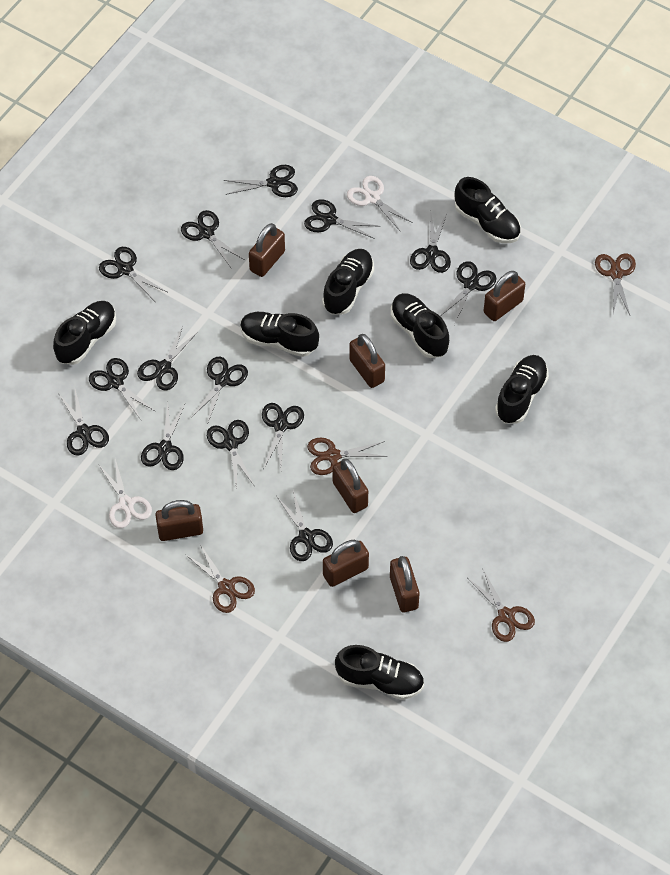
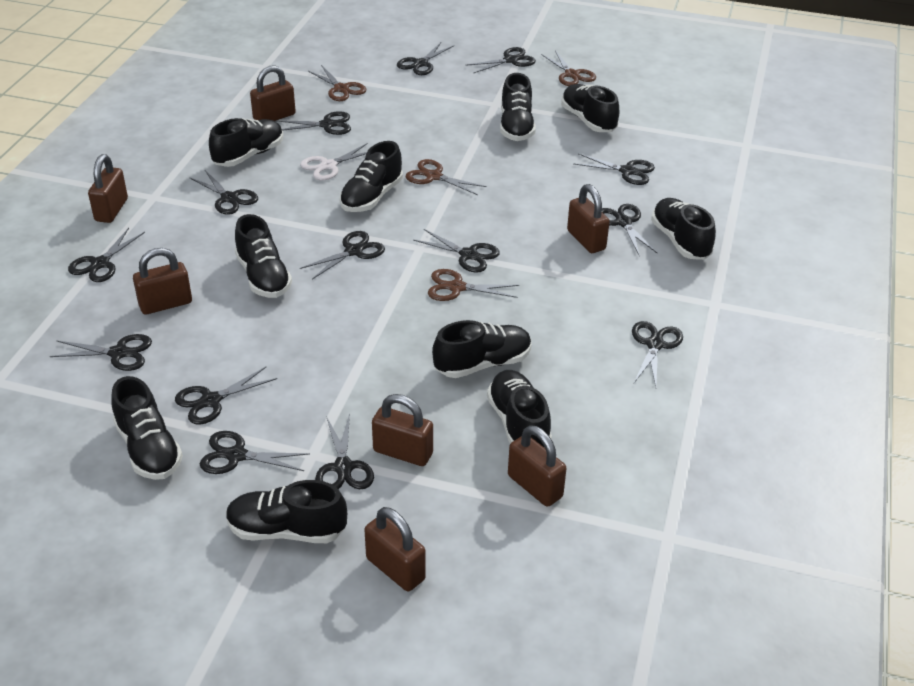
black shoe: [53,301,116,365] [240,312,319,357] [322,249,374,315] [335,645,424,700] [391,293,449,358] [455,177,521,243] [495,355,549,423] = 7 -> [111,376,183,480] [209,118,283,167] [226,480,347,543] [235,214,292,298] [339,141,403,212] [432,320,532,378] [487,370,552,448] [500,73,536,141] [561,84,619,132] [651,198,716,260] = 10
white scissors: [98,459,152,528] [347,176,413,232] = 2 -> [300,143,368,180] = 1

